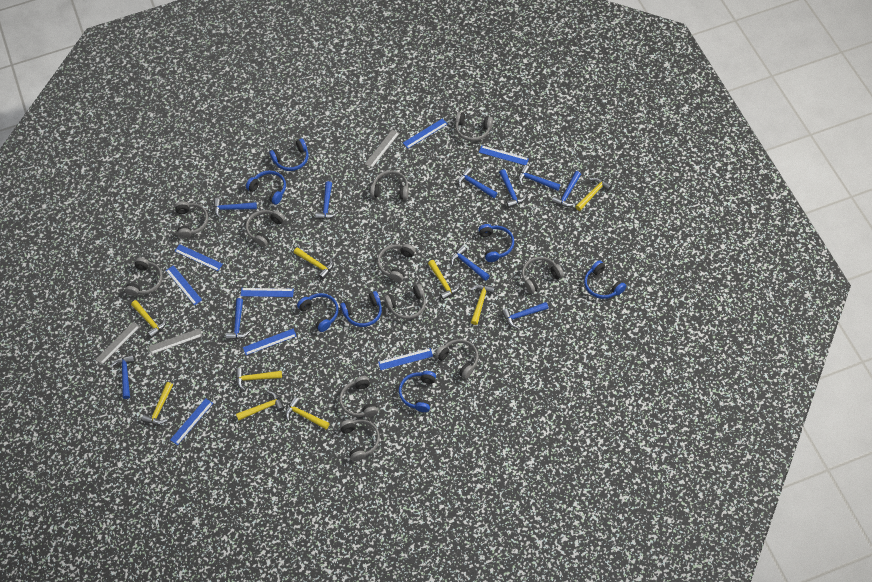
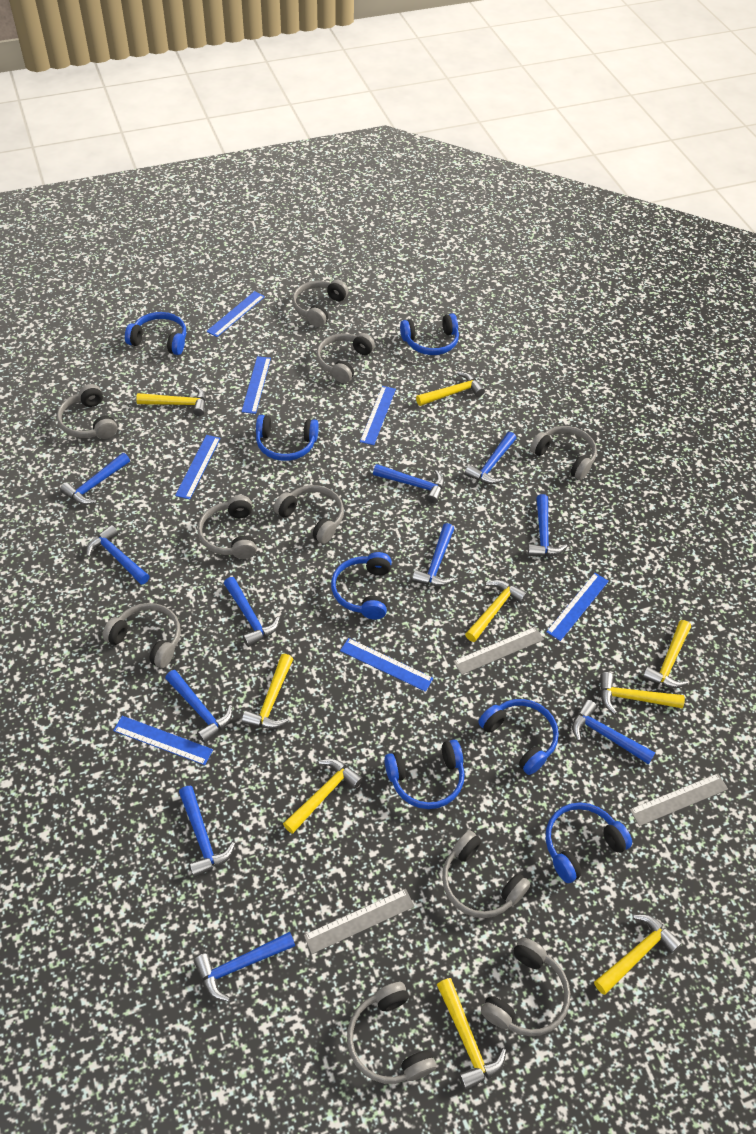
blue hammer: [110,355,135,399] [214,198,257,218] [226,298,250,340] [315,181,338,219] [450,246,490,281] [458,168,497,198] [499,169,527,208] [502,302,548,328] [518,165,560,191] [552,171,581,207] = 10 -> [60,453,130,505] [86,525,150,585] [165,670,232,743] [179,786,235,877] [194,932,295,1002] [224,577,280,647] [373,464,444,504] [412,523,455,586] [465,432,516,484] [527,494,568,556] [572,700,655,765] = 11
blue ruler: [166,265,202,305] [170,398,213,445] [175,244,223,271] [241,288,294,297] [243,328,297,355] [378,348,433,370] [403,118,447,148] [479,146,529,165] = 8 -> [113,716,213,765] [175,435,220,499] [206,291,265,337] [241,356,271,414] [340,638,433,692] [360,386,396,445] [546,573,609,641] = 7
grey headphones: [125,258,163,296] [175,201,208,239] [246,210,285,247] [339,376,378,417] [340,419,380,462] [370,170,409,200] [377,244,415,282] [384,284,426,319] [435,339,478,379] [455,112,493,141] [522,257,564,293] = 11 -> [57,384,117,439] [102,603,181,668] [198,495,257,559] [274,485,344,544] [292,280,348,327] [316,333,375,383] [347,982,437,1084] [442,831,531,918] [481,938,570,1036] [530,426,597,480] = 10

